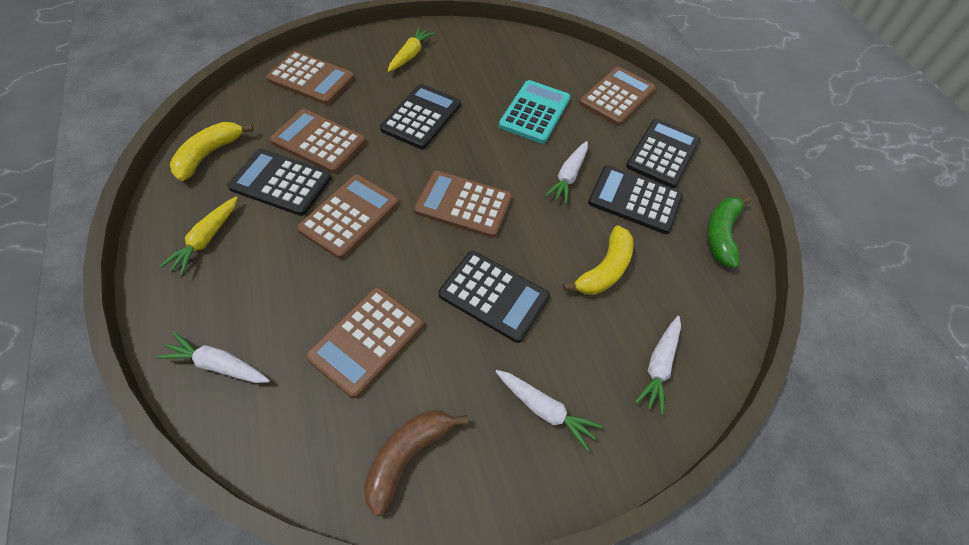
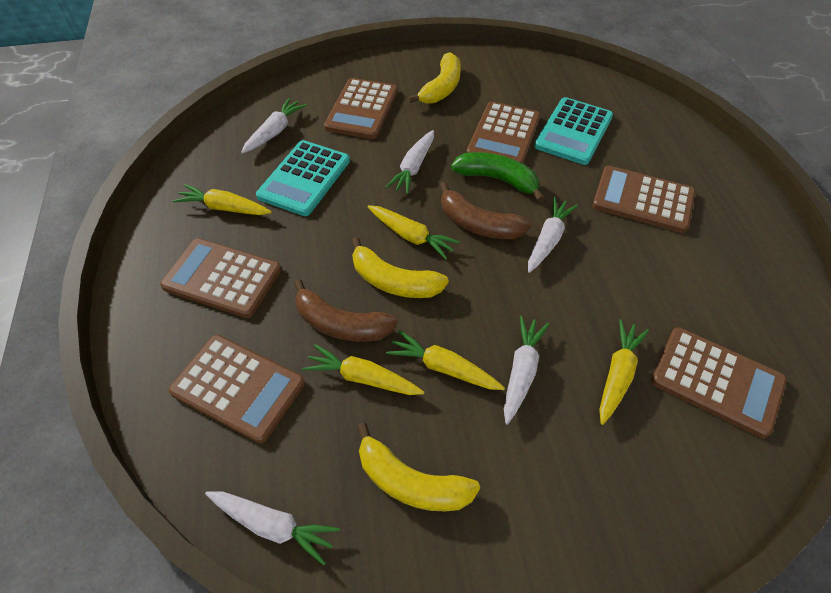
black calculator: [227,149,332,216] [380,84,461,149] [439,251,550,343] [588,165,683,234] [626,119,701,188] = 5 -> none = 0
brown banana: [364,410,468,516] = 1 -> [294,279,398,342] [439,182,531,239] = 2
turquoise calculator: [499,80,570,144] = 1 -> [256,140,350,216] [534,97,613,165] = 2
white carrot: [156,333,270,383] [495,370,603,451] [545,141,588,204] [635,316,681,415] = 4 -> [205,491,340,566] [241,98,307,154] [385,130,434,194] [504,316,549,424] [528,197,578,273] = 5
yellow banana: [170,122,254,181] [563,225,634,295] = 2 -> [351,237,449,298] [357,423,480,511] [408,52,461,104] = 3
yellow carrot: [160,196,238,276] [388,27,435,72] = 2 -> [173,184,272,215] [302,344,424,395] [367,205,460,259] [386,330,505,390] [599,319,649,425] = 5

